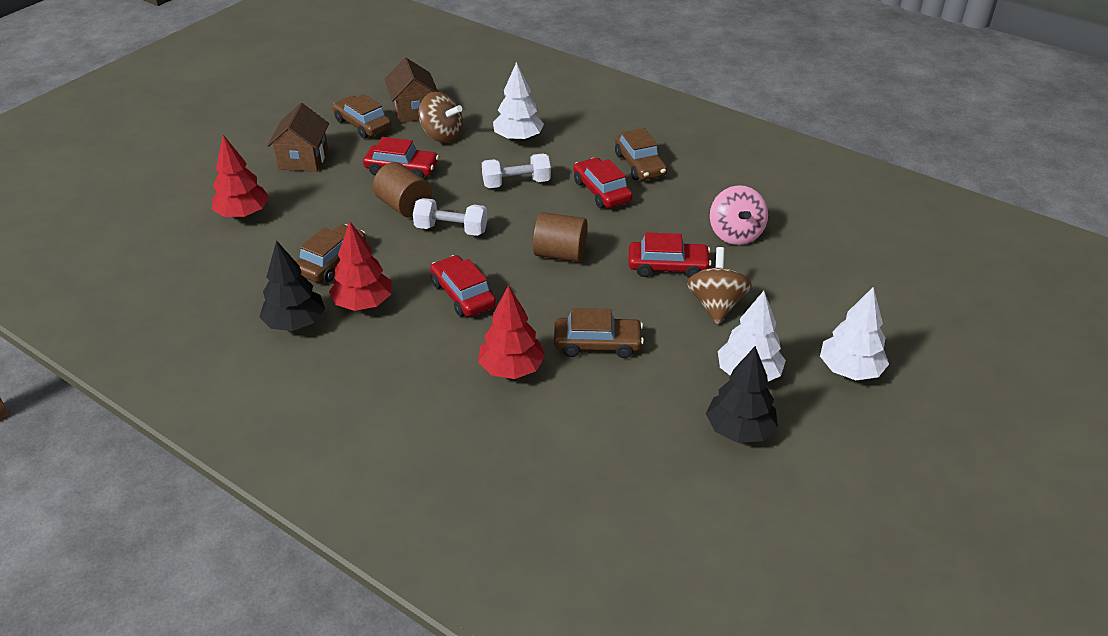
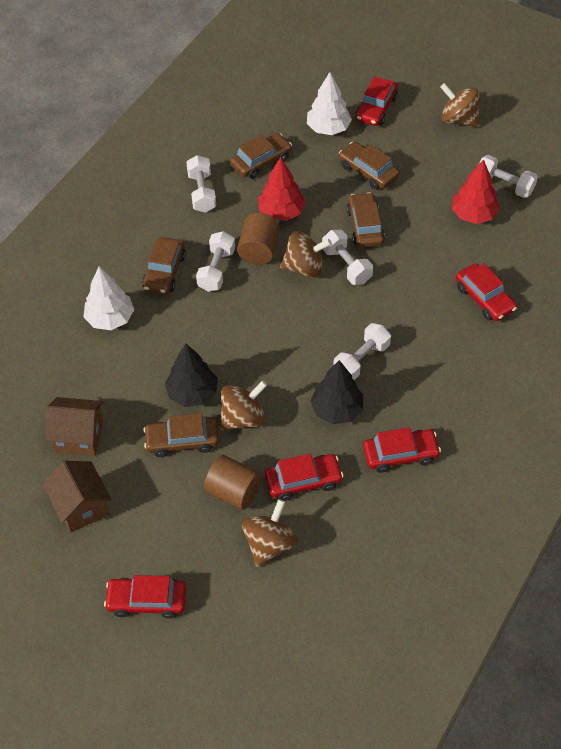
brown car: [296,224,366,283] [332,94,392,139] [554,308,644,358] [615,128,667,180] = 4 -> [142,237,186,294] [143,413,219,457] [230,133,292,179] [339,142,399,190] [347,192,385,248] = 5
brown spinning top: [419,92,463,143] [687,247,752,324] = 2 -> [220,381,267,431] [242,499,297,567] [280,231,332,278] [440,83,480,127] = 4
pink spinning top: [710,185,768,245] = 1 -> none = 0
red car: [363,137,439,178] [430,255,496,317] [573,157,633,208] [629,232,711,278] = 4 -> [104,575,186,619] [265,454,344,501] [355,76,398,126] [363,427,441,473] [456,263,517,321] = 5
red tree: [212,135,269,218] [329,222,392,311] [478,285,545,379] = 3 -> [258,157,306,221] [452,159,500,224] = 2
white dumbbell: [413,198,487,236] [482,153,551,188] = 2 -> [186,155,216,213] [196,231,235,292] [322,230,373,285] [333,323,391,380] [479,155,538,198] = 5
white tree: [493,62,544,142] [718,291,786,381] [820,287,889,380] = 3 -> [83,267,134,330] [307,72,352,135] = 2

